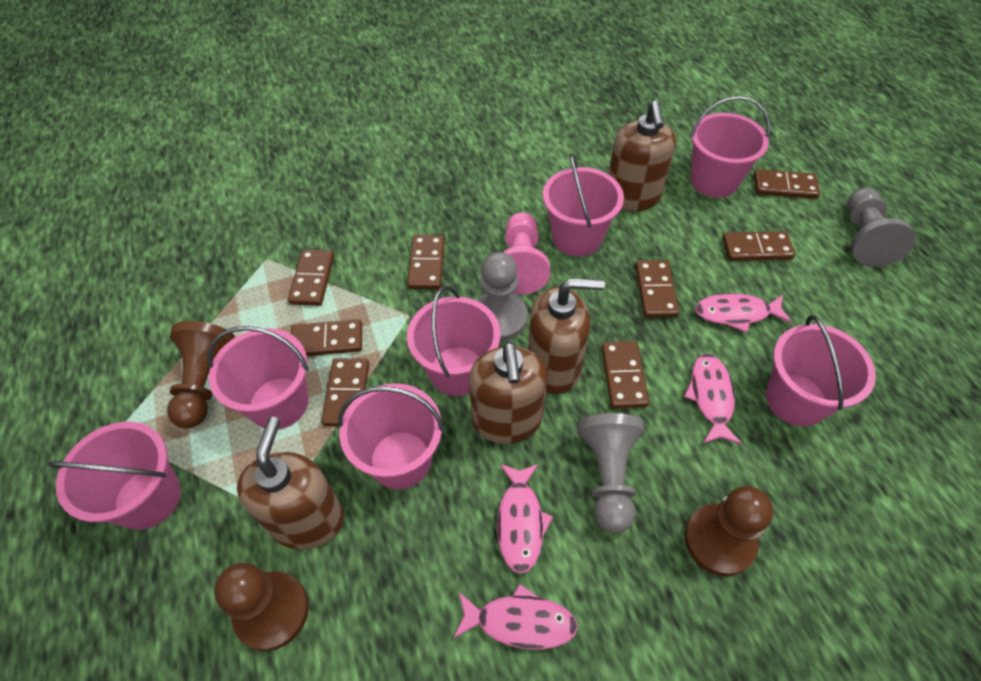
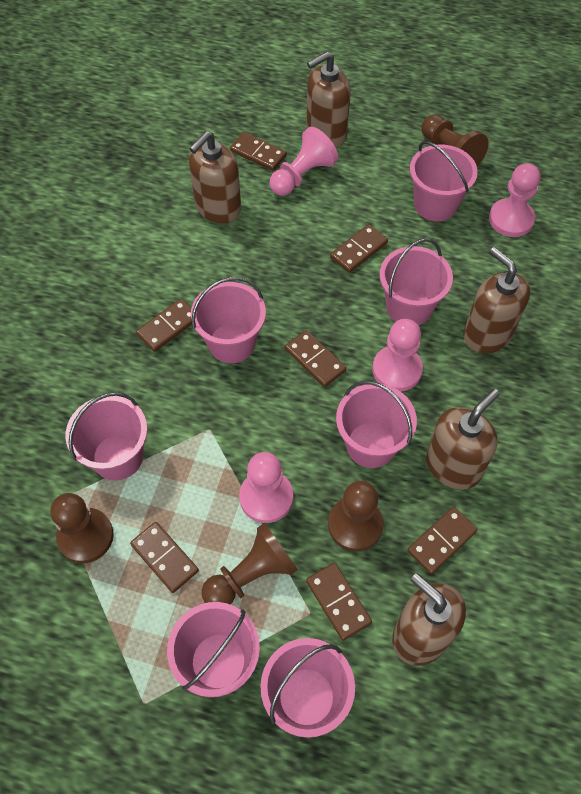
brown domino: [288,249,334,306] [291,319,362,356] [321,358,369,427] [407,235,445,289] [602,341,649,408] [635,260,679,317] [722,231,795,261] [754,169,820,199] = 8 -> [130,522,199,593] [136,299,192,352] [230,132,287,171] [285,330,346,387] [306,563,372,641] [330,224,388,273] [407,507,478,574] = 7
brown pawn: [167,321,235,428] [214,563,309,651] [685,486,773,576] = 3 -> [50,493,114,563] [202,523,298,604] [328,481,384,551] [421,114,489,166] = 4
brown soap dispenser: [237,417,344,549] [469,342,547,444] [528,278,605,394] [608,101,676,211] = 4 -> [189,131,241,223] [306,51,351,147] [392,573,466,666] [426,389,500,490] [463,247,530,353] = 5
grey pawn: [476,252,528,341] [577,413,644,533] [847,188,915,267] = 3 -> none = 0
pink fish: [453,584,578,650] [497,464,553,574] [684,354,742,444] [695,293,792,333] = 4 -> none = 0
pink pawn: [503,212,550,294] = 1 -> [239,452,293,523] [269,127,338,196] [372,319,423,392] [489,163,540,237] = 4

